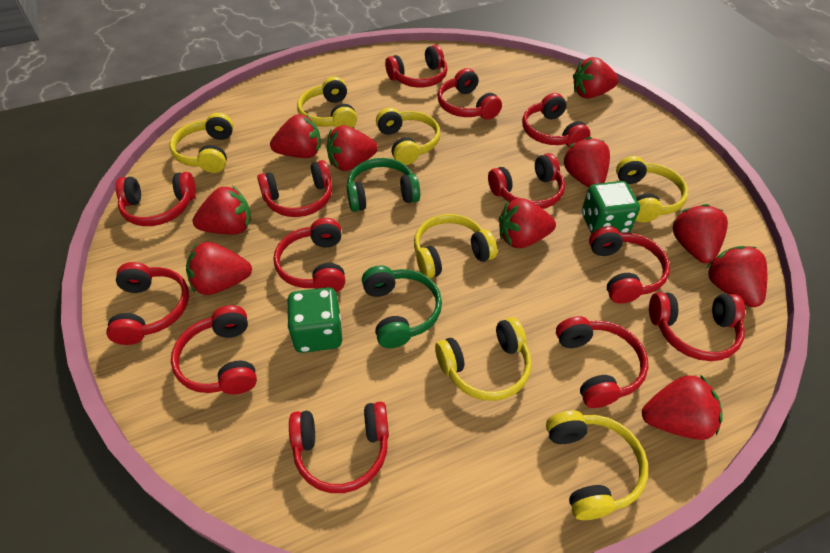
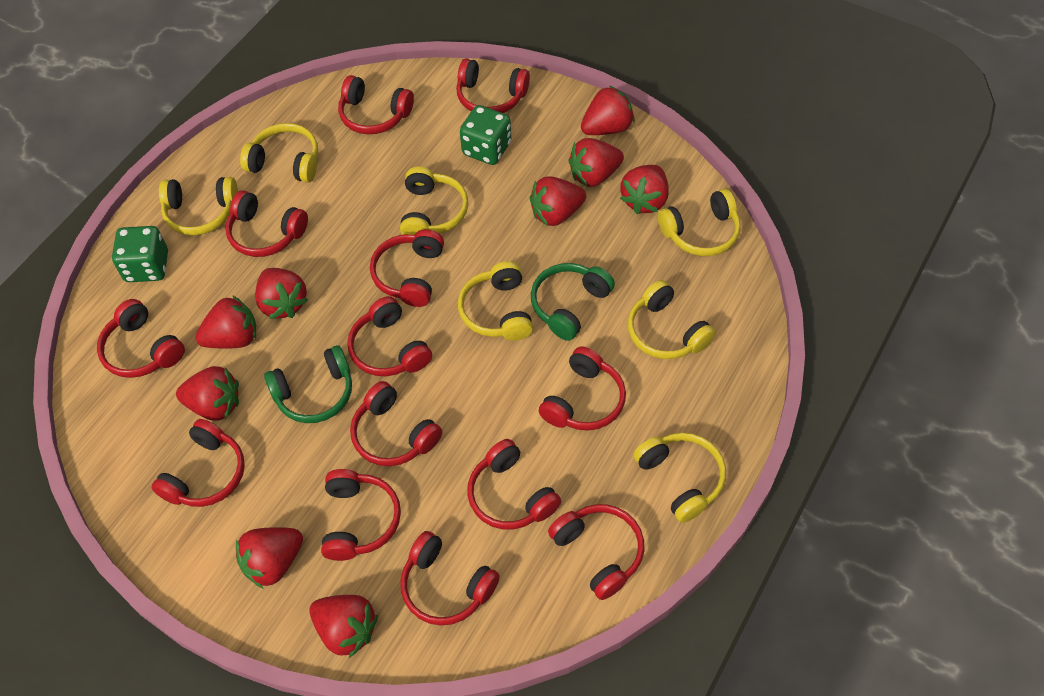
red strawberry: [186,242,252,295] [193,185,251,235] [270,114,321,158] [327,125,378,171] [499,198,556,248] [563,137,610,188] [573,57,619,99] [642,375,723,440] [672,204,728,263] [706,246,767,307] = 10 -> [176,366,239,421] [195,295,256,349] [236,527,303,588] [255,268,308,319] [309,595,378,658] [530,177,586,226] [568,138,624,187] [581,86,635,135] [620,165,669,214] = 9

